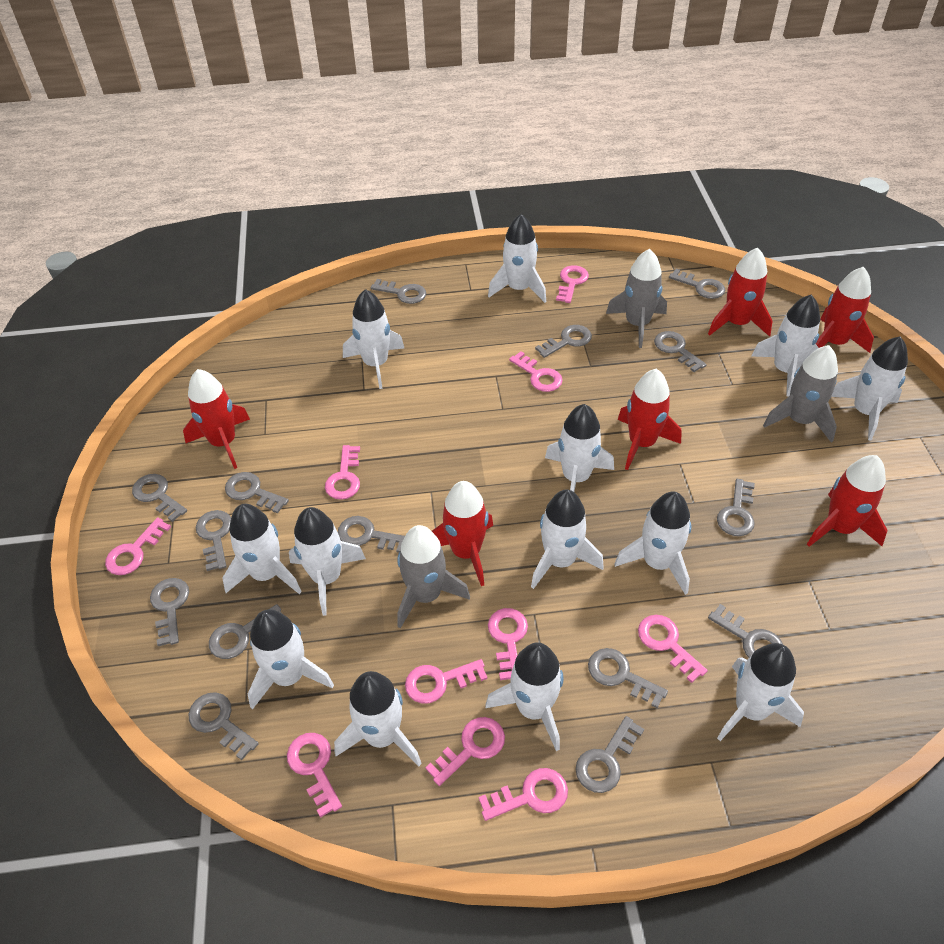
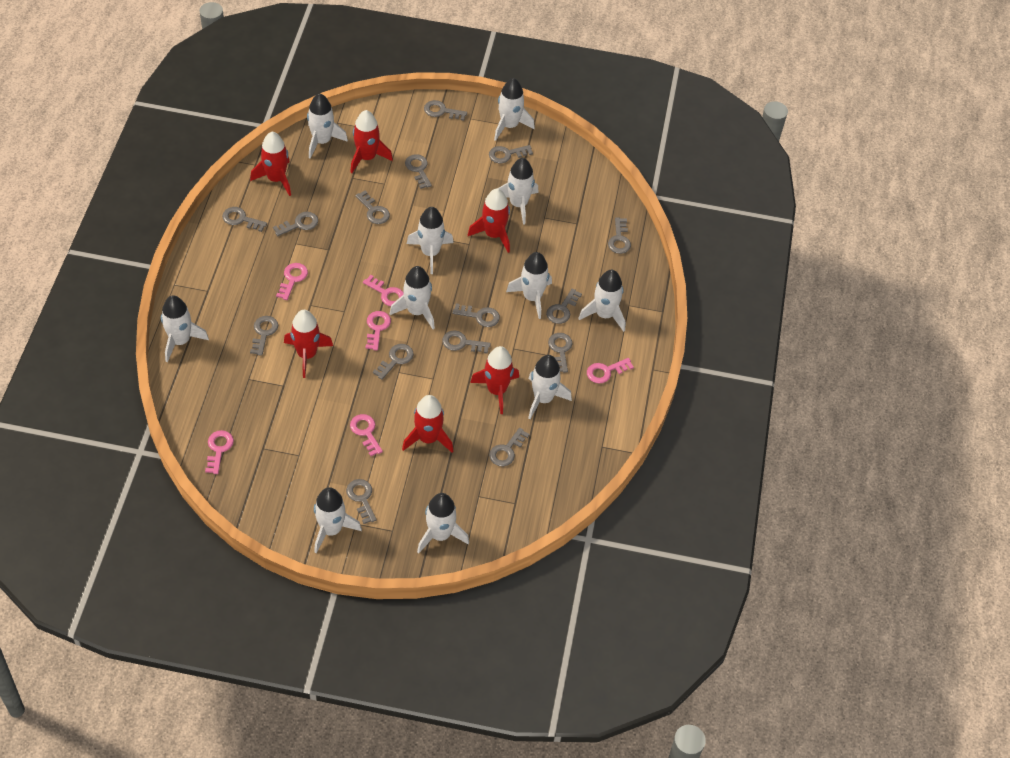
grey rocket: [397,525,470,628] [606,249,667,348] [763,345,838,443] = 3 -> none = 0
pink key: [105,517,171,575] [287,733,342,818] [325,445,360,500] [405,659,487,704] [425,717,505,786] [479,768,568,821] [488,608,528,680] [509,351,563,392] [556,265,589,303] [638,615,708,683] = 10 -> [205,430,234,474] [276,263,308,300] [350,414,383,456] [363,275,403,306] [366,311,391,350] [587,358,634,383] = 6
white rocket: [222,504,302,594] [248,609,334,710] [289,507,366,616] [334,671,422,766] [343,289,404,389] [485,642,563,751] [488,214,546,303] [531,489,604,589] [545,404,614,492] [614,491,691,595] [717,643,804,741] [752,295,820,397] [831,337,908,441] = 13 -> [161,295,209,362] [307,93,348,159] [314,487,362,554] [390,266,435,330] [407,207,454,274] [417,493,469,553] [494,78,535,141] [498,158,539,225] [506,252,552,319] [528,355,572,419] [578,270,625,332] = 11

